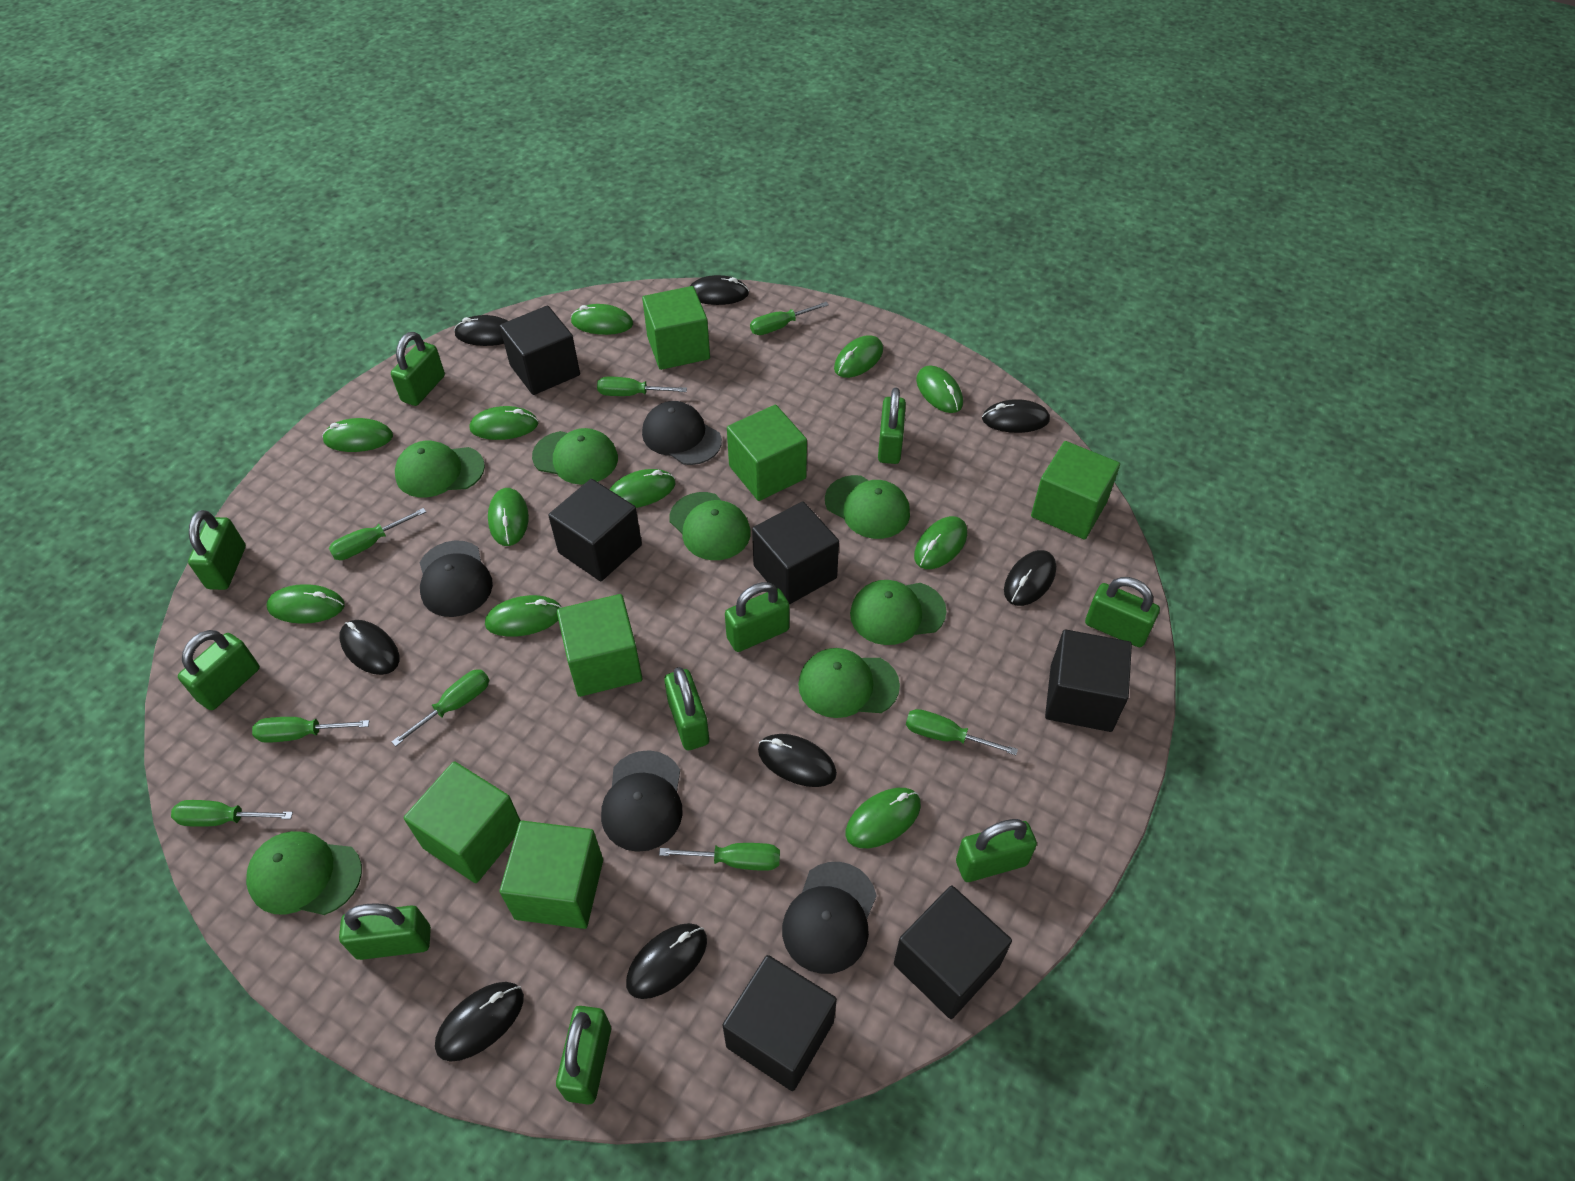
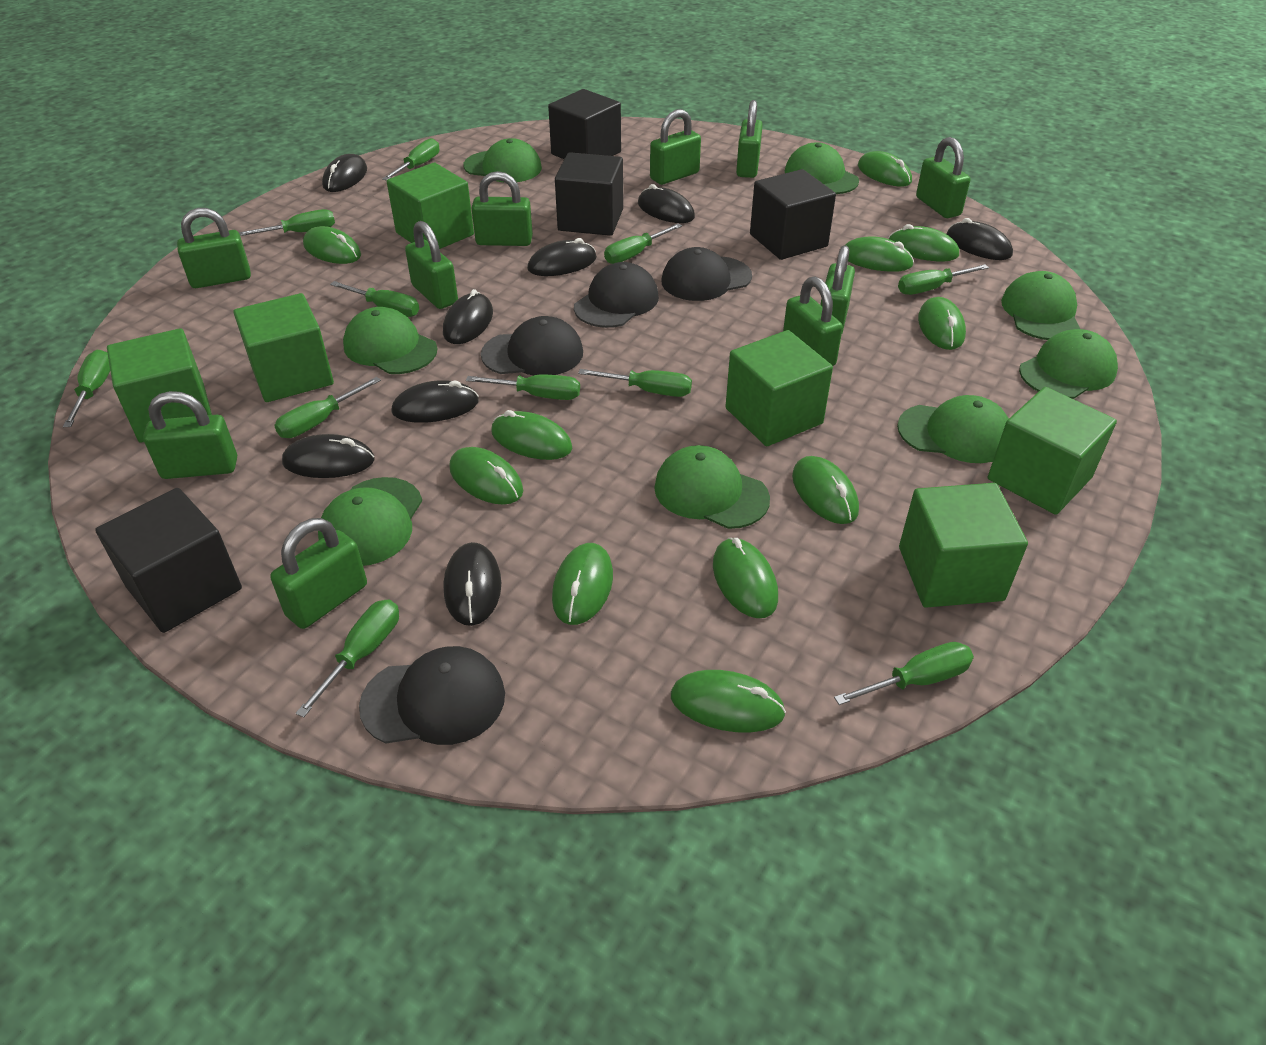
black cube: [500,306,580,395] [548,479,642,581] [723,955,837,1091] [752,501,839,605] [894,886,1012,1019] [1045,629,1132,732] = 6 -> [95,488,242,633] [548,89,621,159] [555,152,623,236] [750,169,836,260] = 4
green cap: [246,831,362,915] [395,441,485,497] [532,428,618,485] [669,492,750,560] [798,648,900,718] [825,475,910,539] [850,580,947,645] = 7 -> [318,477,422,566] [343,307,437,374] [463,138,542,182] [654,445,770,529] [785,142,859,194] [897,395,1009,463] [1001,271,1080,340] [1019,329,1118,399] = 8
green screwdriver: [171,800,293,827] [252,717,369,743] [329,508,426,560] [392,669,489,746] [597,377,687,396] [659,843,780,871] [750,302,829,335] [906,709,1018,755] = 8 -> [63,350,110,427] [239,209,335,236] [274,377,381,438] [296,599,399,718] [330,281,419,317] [382,138,439,181] [466,374,580,400] [578,369,692,397] [604,223,682,264] [834,642,974,705] [898,264,989,295] = 11

